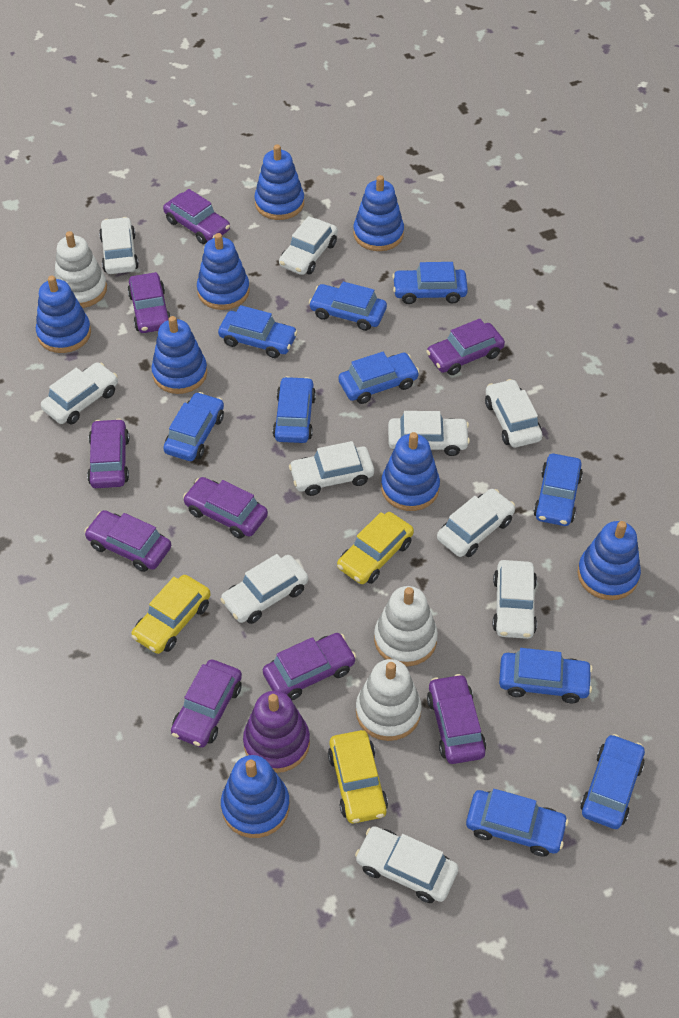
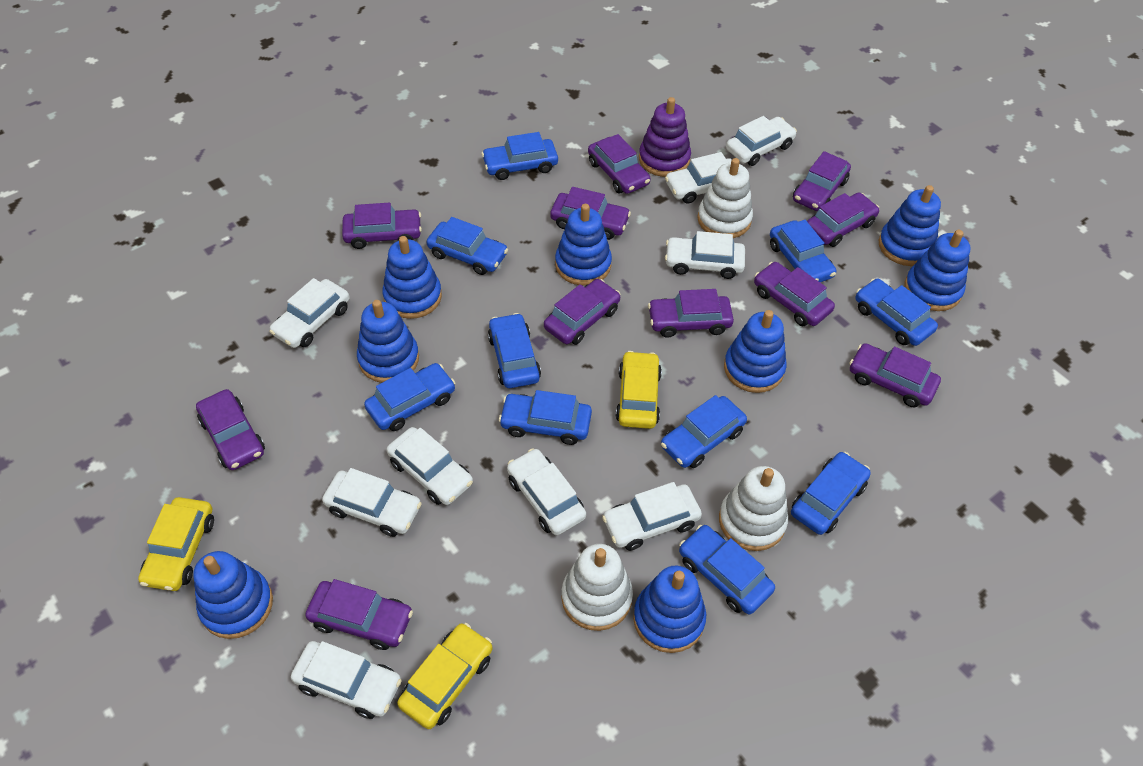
purple car: [84,510,171,572] [87,418,130,488] [128,272,171,333] [163,189,230,244] [171,659,242,748] [183,477,268,539] [263,633,356,700] [426,319,505,375] [427,674,486,764] = 9 -> [196,389,265,470] [305,579,413,650] [342,203,422,249] [544,279,620,345] [550,187,631,240] [588,134,651,194] [648,289,734,338] [754,262,835,326] [793,151,851,211] [807,192,879,247] [849,343,941,407] = 11
white car: [41,362,118,424] [99,217,139,274] [220,554,308,624] [279,216,338,275] [289,441,374,496] [355,826,458,903] [388,411,470,456] [437,489,515,557] [485,379,542,447] [492,560,537,639] = 10 -> [269,278,350,348] [291,641,402,719] [322,468,422,537] [387,427,473,505] [507,448,586,535] [602,482,702,551] [665,152,732,204] [665,231,745,279] [726,116,797,166] = 9

